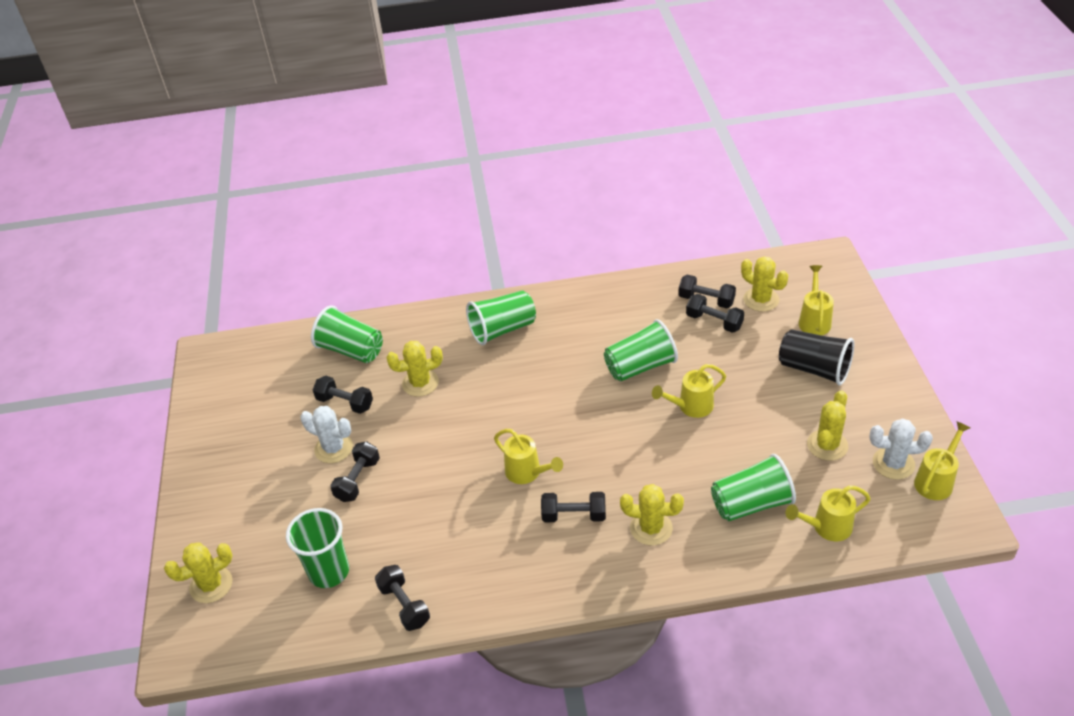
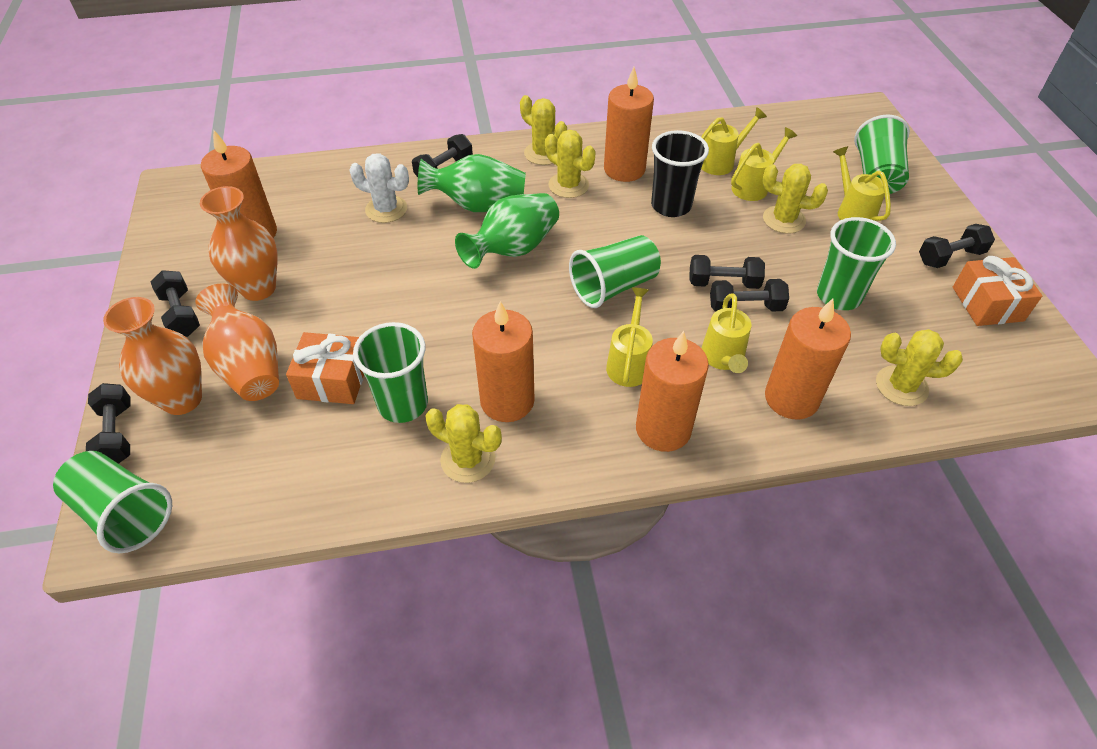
green vase: none = 0 -> [418,154,526,212] [455,193,559,269] = 2
orange candle: none = 0 -> [201,129,277,238] [472,301,535,422] [604,67,654,182] [636,331,709,452] [765,299,851,420] = 5
orange gift: none = 0 -> [286,332,364,404] [953,256,1042,326] = 2
orange vase: none = 0 -> [103,297,202,415] [195,283,279,401] [200,186,278,301] = 3
white cactus: [300,406,353,463] [869,418,933,480] = 2 -> [349,153,409,223] = 1

